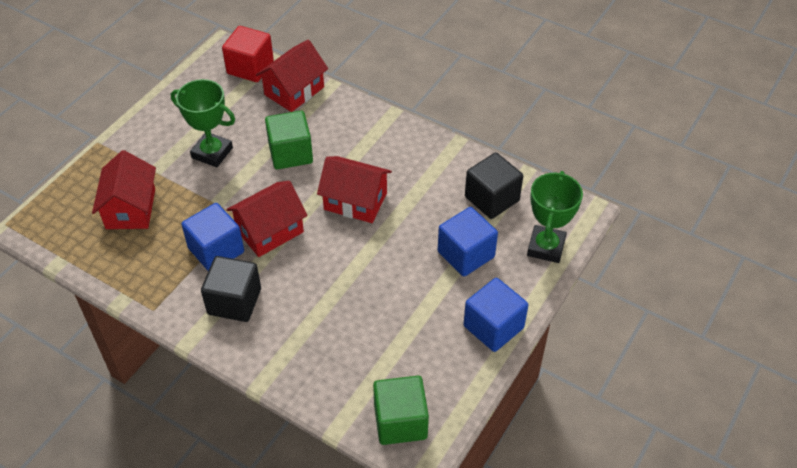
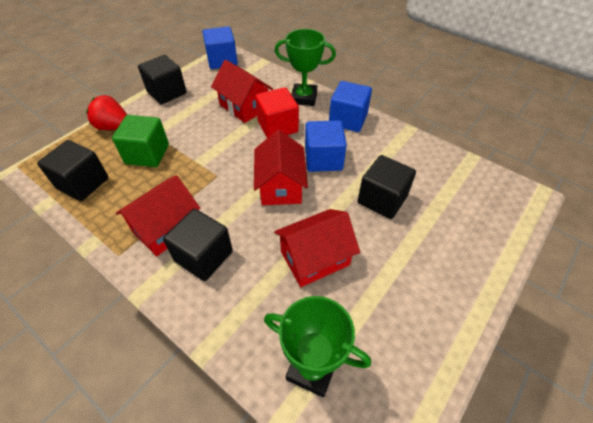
black cube: [201,256,261,322] [465,152,523,219] = 2 -> [37,140,108,201] [138,55,187,104] [163,209,233,281] [358,155,416,219] = 4
green cube: [265,111,313,170] [373,376,429,445] = 2 -> [112,115,169,167] = 1
red strawberry: none = 0 -> [86,95,127,130] = 1

